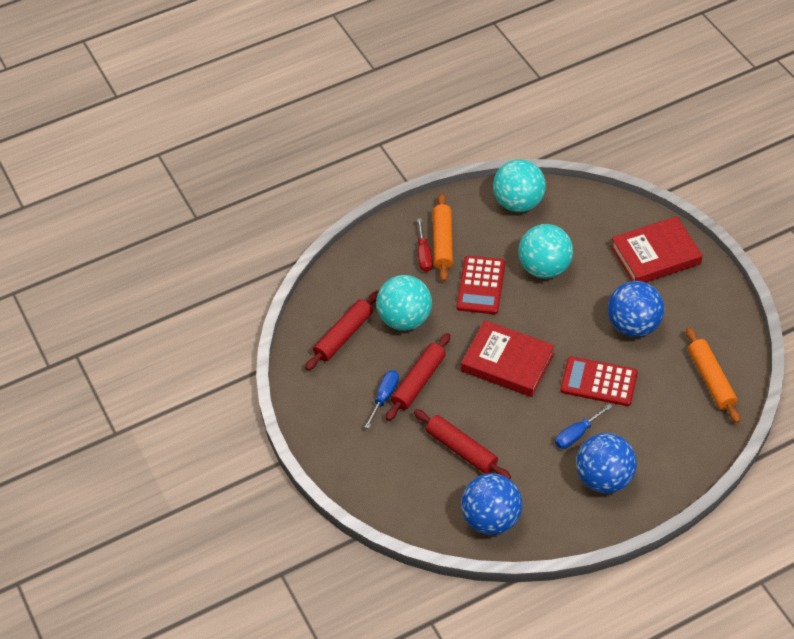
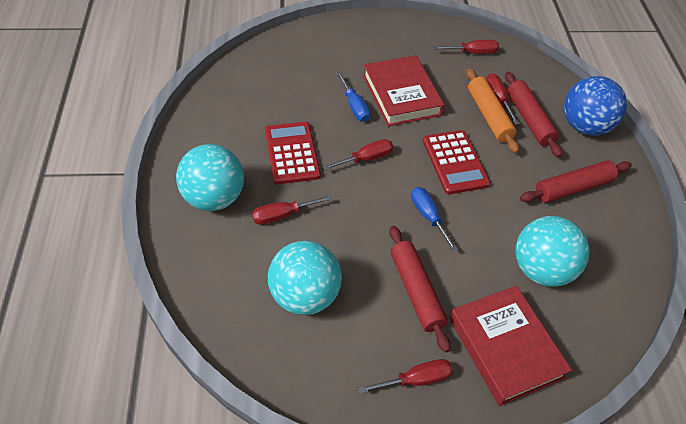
blue ball: [461,473,522,535] [576,433,637,494] [608,281,665,337] = 3 -> [564,76,627,136] = 1
orange rolling pin: [433,193,453,282] [686,327,740,423] = 2 -> [466,68,519,153] = 1
red screwdriver: [417,218,433,272] = 1 -> [252,195,332,225] [323,139,393,170] [359,359,453,394] [434,40,499,54] [486,73,520,125] = 5

